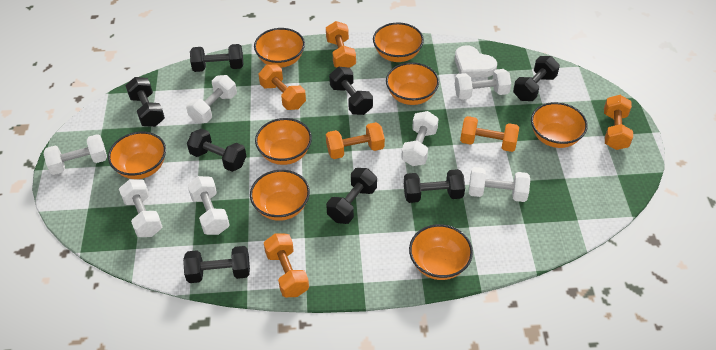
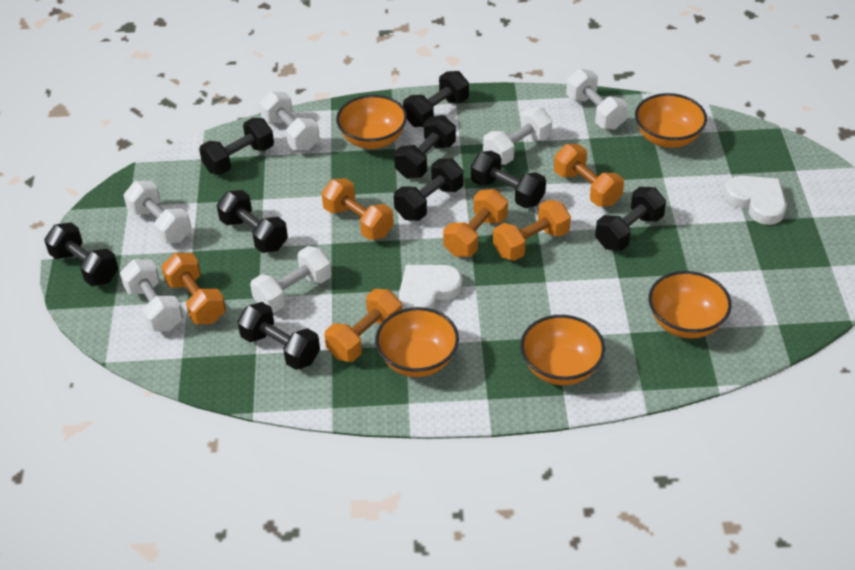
black dumbbell: [125,77,165,127] [183,246,250,283] [187,129,246,172] [190,44,243,72] [326,168,377,224] [329,67,373,115] [404,169,465,203] [513,56,560,101] = 8 -> [44,223,118,286] [199,118,274,175] [217,190,288,253] [237,302,320,370] [394,115,456,179] [394,158,464,221] [403,71,469,127] [471,151,546,208] [595,187,666,251] = 9
orange bowl: [108,132,166,179] [250,170,310,221] [254,28,305,68] [255,118,312,165] [373,23,424,62] [386,62,439,105] [409,224,473,280] [531,102,588,148] = 8 -> [336,95,407,149] [375,307,459,377] [520,315,605,385] [635,93,707,148] [648,271,732,338] = 5
white dumbbell: [44,134,107,175] [119,179,162,237] [186,75,237,123] [187,176,230,235] [401,111,438,166] [455,69,511,100] [469,167,530,202] = 7 -> [120,259,183,332] [123,181,191,244] [250,246,332,313] [259,91,319,151] [483,107,552,165] [566,69,628,130] = 6
white heart: [455,45,497,77] = 1 -> [399,265,462,310] [724,176,786,225] = 2

